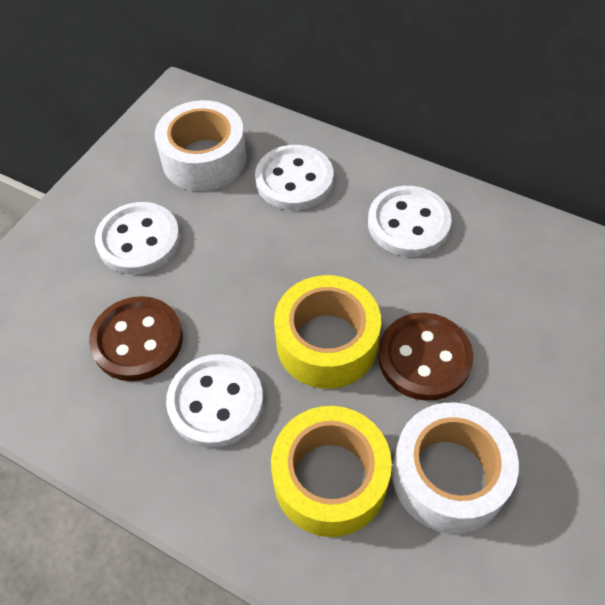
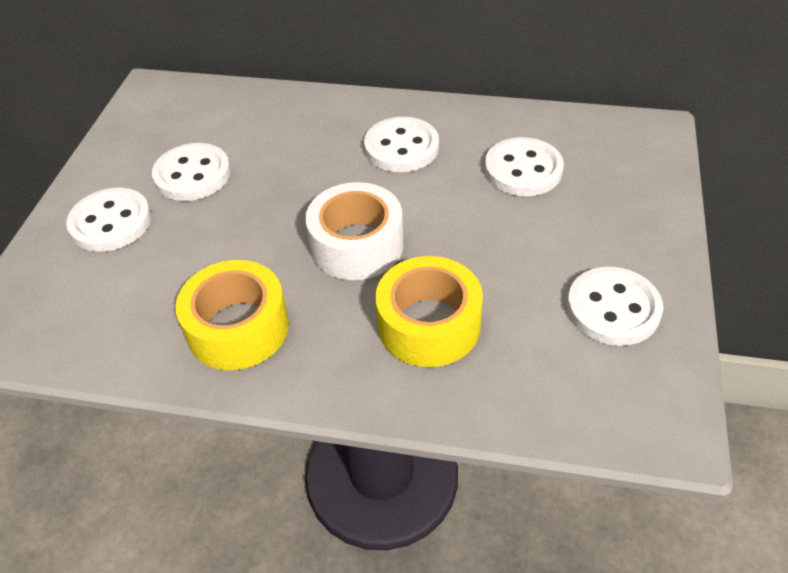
brown button: [89,296,183,381] [378,313,473,401] = 2 -> none = 0
white button: [95,202,180,274] [166,354,263,448] [255,145,334,210] [368,186,452,257] = 4 -> [66,188,151,252] [152,143,231,201] [364,117,439,172] [485,137,564,196] [567,267,663,346] = 5
white tape: [155,100,247,191] [392,402,519,534] = 2 -> [305,182,404,280] = 1

